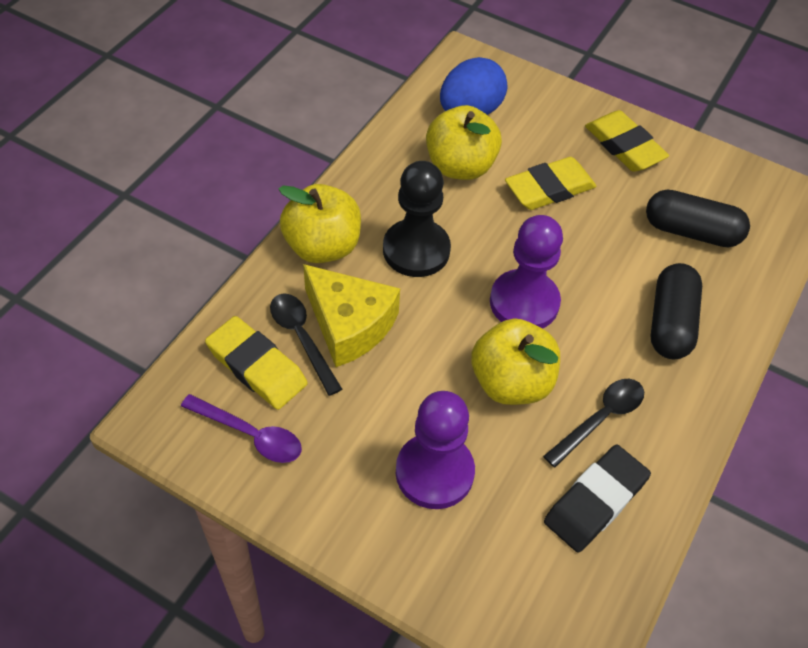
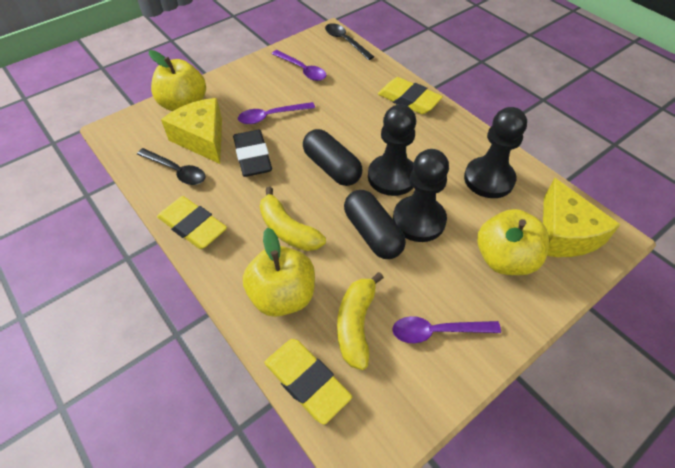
black pawn: [383,161,451,277] = 1 -> [368,104,416,196] [393,149,449,242] [464,107,527,198] = 3
blue egg: [440,57,507,115] = 1 -> none = 0
purple pawn: [396,391,475,509] [490,215,563,329] = 2 -> none = 0
purple spoon: [181,394,302,463] = 1 -> [238,102,315,124] [272,50,326,81] [392,316,501,343] = 3
yellow banana: none = 0 -> [260,187,326,251] [337,272,384,370] = 2
yellow cheese: [303,264,400,367] = 1 -> [161,98,222,164] [543,178,621,257] = 2

